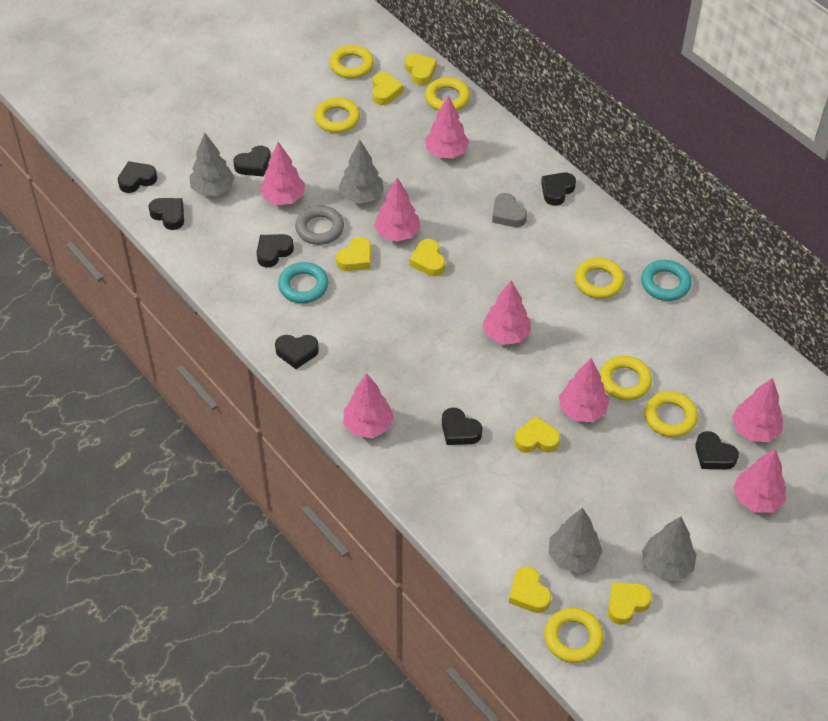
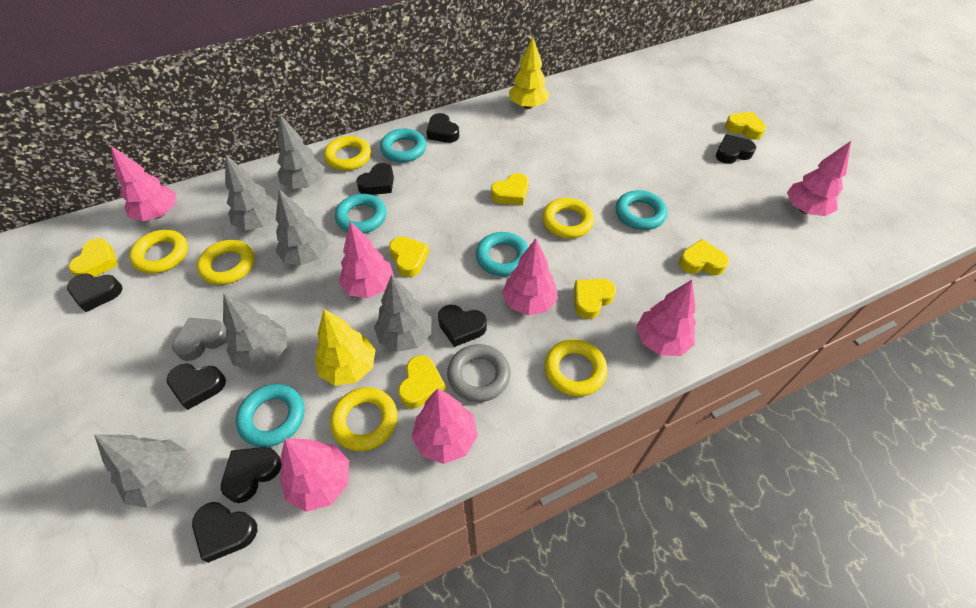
grey tree: [190,133,235,196] [338,140,384,204] [548,508,603,573] [642,516,697,581] = 4 -> [94,435,188,508] [223,293,287,371] [225,155,277,230] [276,189,329,266] [277,115,325,189] [374,274,431,352] = 6
pink tree: [260,142,305,205] [343,373,394,438] [374,178,420,242] [425,95,469,158] [483,280,531,345] [559,358,609,422] [732,378,783,442] [733,449,786,513] = 8 -> [111,146,176,221] [280,438,349,512] [339,221,394,298] [412,388,478,464] [502,239,558,316] [636,280,696,356] [787,141,851,216] = 7
turquoise ring: [278,262,329,303] [641,260,692,301] = 2 -> [236,384,304,447] [335,194,387,233] [380,128,426,163] [476,232,528,276] [616,190,667,230] = 5
yellow ring: [314,98,360,133] [330,45,374,79] [425,77,470,111] [544,608,604,663] [574,258,625,299] [600,356,652,400] [644,391,698,437] = 7 -> [129,230,188,274] [197,240,254,285] [324,136,371,171] [330,387,398,451] [542,198,594,239] [544,339,608,397] = 6
yellow tree: none = 0 -> [315,309,376,386] [509,37,550,109] = 2

